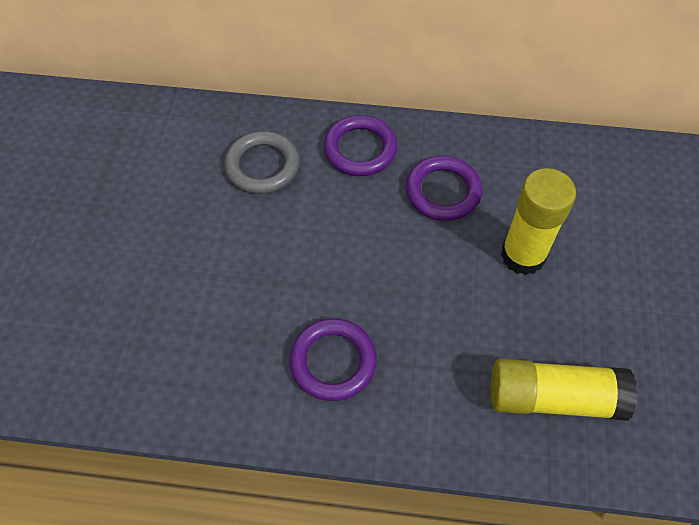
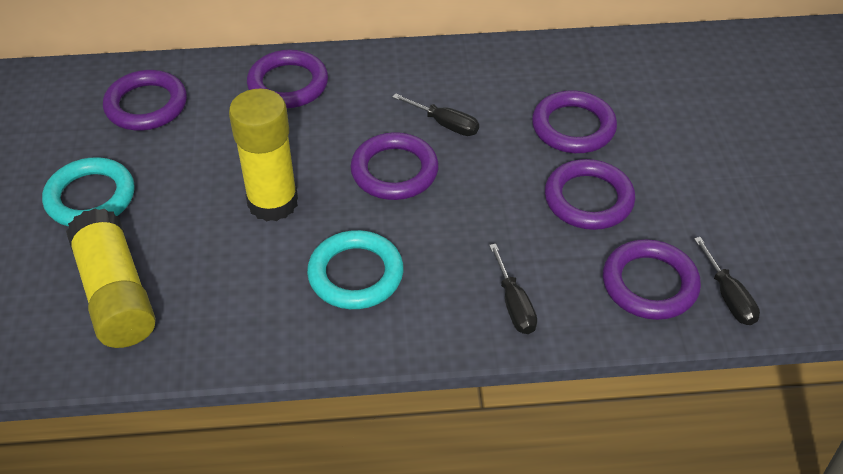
black screwdriver: none = 0 -> [392,93,479,136] [489,244,537,334] [694,237,760,325] = 3
grey ring: [224,131,300,194] = 1 -> none = 0
purple ring: [289,318,377,401] [324,115,398,176] [406,156,483,221] = 3 -> [103,70,187,131] [247,50,328,108] [350,132,439,200] [532,91,617,153] [545,159,635,230] [603,239,701,320] = 6
turquoise ring: none = 0 -> [42,157,135,227] [307,230,404,309] = 2

